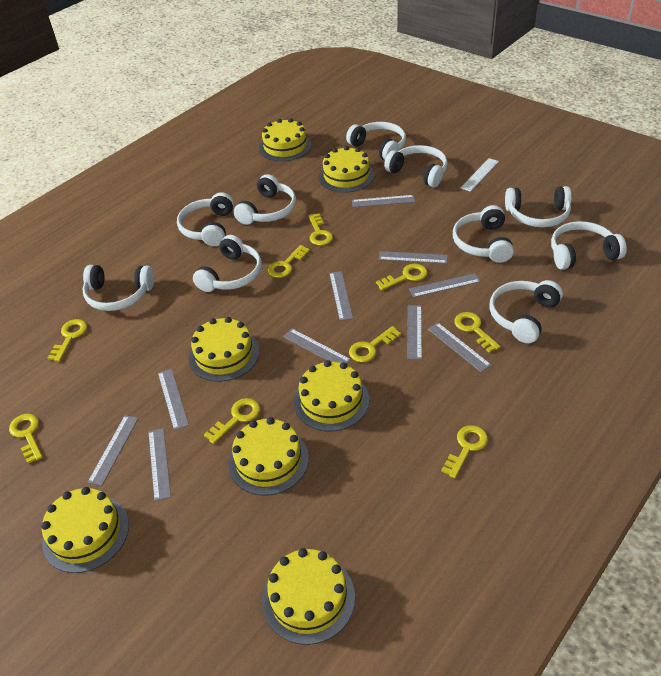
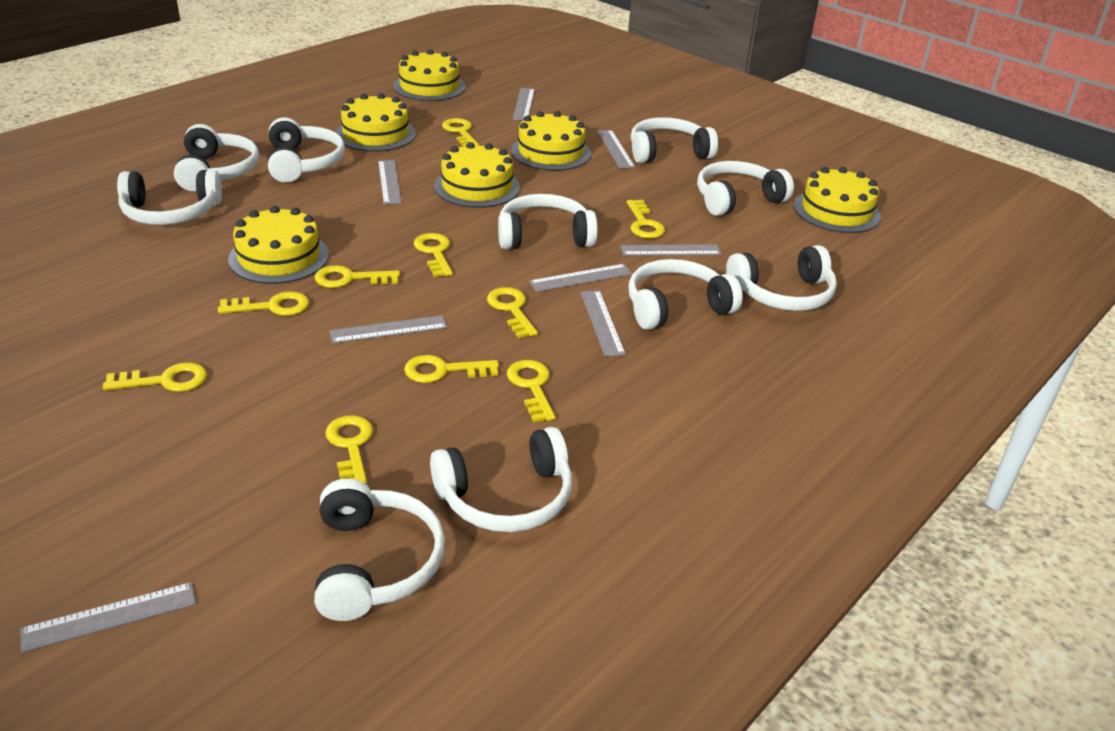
grey ruler: [88,415,139,486] [148,428,171,501] [158,369,189,430] [283,329,351,364] [329,271,353,321] [352,195,415,207] [379,251,448,264] [407,305,422,360] [409,273,480,298] [428,323,491,372] = 10 -> [20,582,196,653] [329,315,447,344] [378,160,402,204] [513,88,535,121] [529,264,632,292] [581,290,626,357] [597,130,635,169] [620,244,721,256] = 8
white ruler: [461,158,499,192] = 1 -> none = 0
yellow cake: [41,487,129,573] [189,317,259,382] [228,417,309,495] [259,118,311,161] [262,548,355,645] [294,360,369,431] [319,146,374,193] = 7 -> [228,206,329,284] [336,93,416,152] [393,49,465,101] [434,142,520,208] [511,111,591,171] [794,167,881,233] = 6
yellow key: [9,414,42,463] [48,319,87,362] [204,398,260,444] [268,245,310,278] [308,213,333,246] [349,326,401,362] [376,264,428,290] [441,425,488,479] [454,312,501,353] = 9 -> [103,362,207,392] [218,291,309,316] [314,265,400,288] [325,415,373,485] [404,355,499,383] [414,233,453,277] [442,118,479,146] [487,287,538,338] [507,360,556,422] [627,200,665,238] = 10

